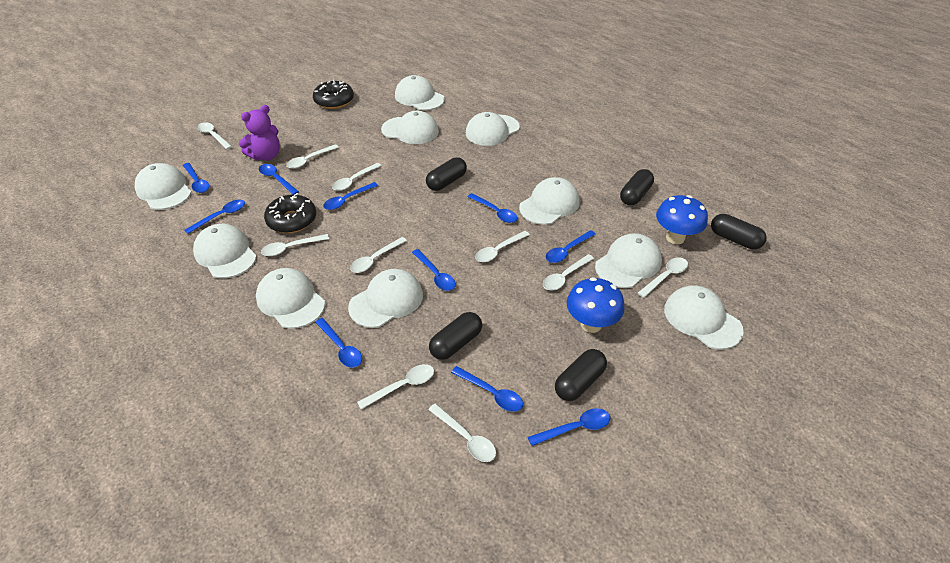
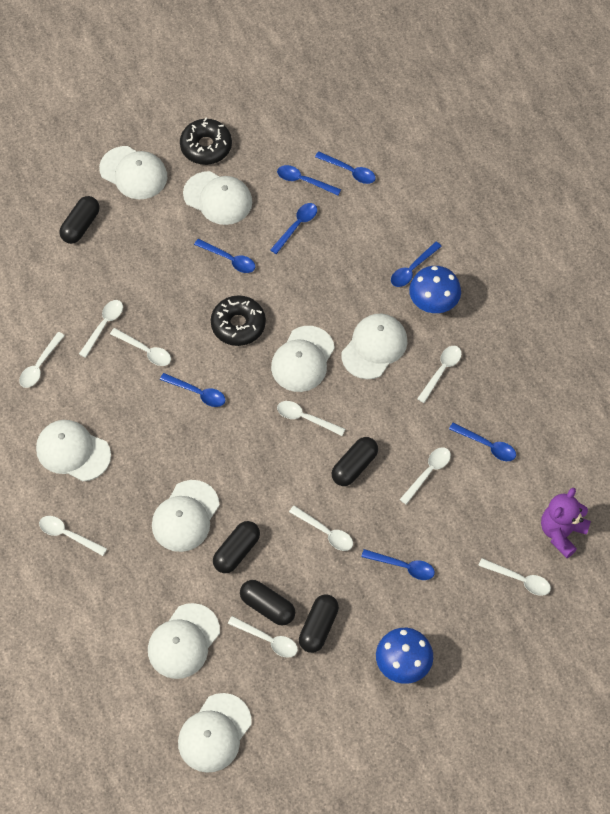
blue spoon: [183,163,209,193] [184,199,245,234] [259,164,299,195] [315,318,362,368] [323,182,378,210] [412,249,456,291] [451,366,523,412] [468,193,518,223] [528,408,611,446] [546,230,596,263] = 10 -> [160,373,226,407] [194,239,255,273] [270,203,317,254] [277,165,341,195] [315,151,376,184] [361,549,435,580] [391,242,442,287] [449,423,516,461] = 8
white cap: [134,163,192,210] [193,224,257,278] [256,268,325,329] [348,269,423,328] [381,111,439,144] [395,75,445,111] [466,112,520,146] [519,177,580,225] [595,233,662,288] [664,285,744,349] = 10 -> [36,420,111,481] [99,146,167,199] [148,603,220,679] [152,480,220,552] [178,693,252,773] [183,171,252,225] [271,326,335,392] [341,314,407,379] = 8

